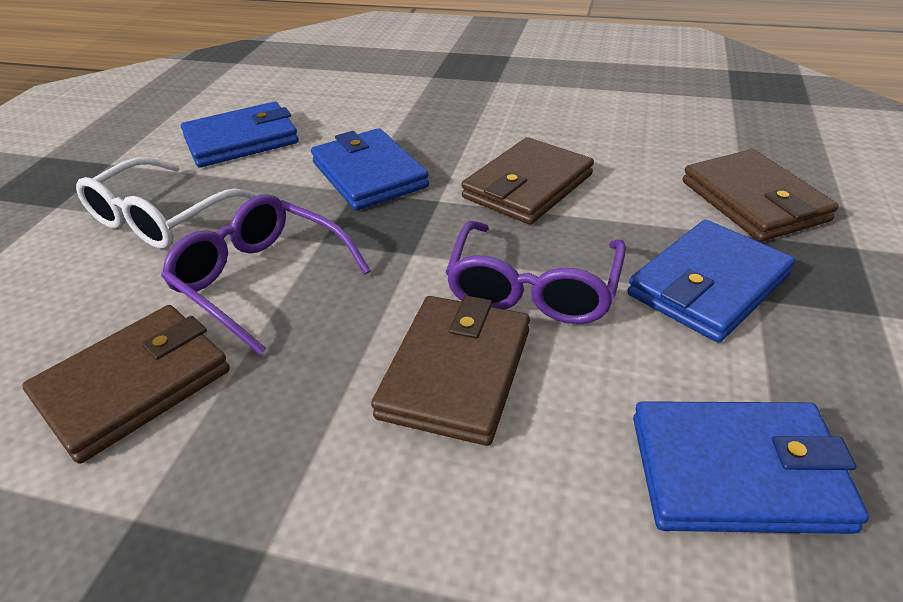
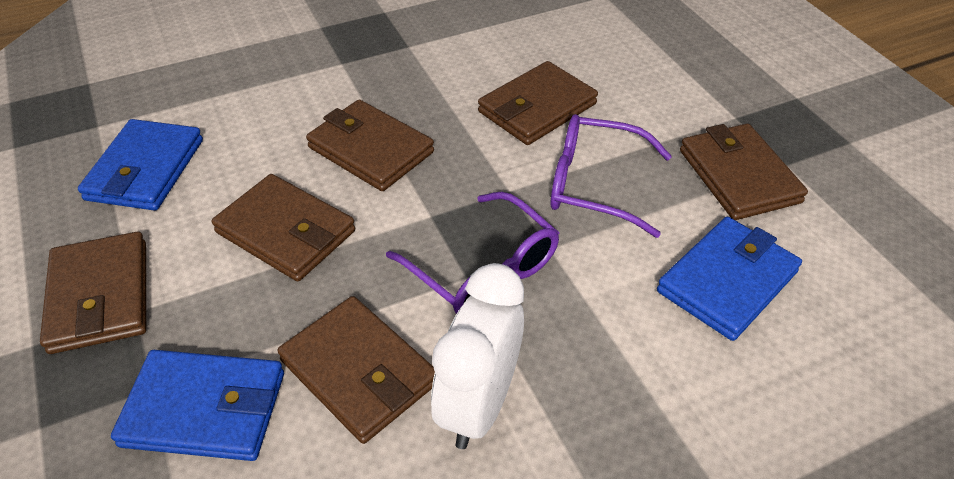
blue wallet: [181,102,299,167] [311,128,429,210] [627,220,795,343] [633,401,869,534] = 4 -> [78,119,203,211] [111,350,284,461] [657,217,802,341] = 3
brown wallet: [22,305,230,464] [371,296,530,446] [461,137,594,225] [683,149,839,242] = 4 -> [40,232,146,354] [212,174,355,282] [278,296,435,444] [306,100,434,191] [478,61,598,145] [680,124,808,220] = 6
white clock: none = 0 -> [431,263,524,449] = 1
white glasses: [76,157,259,249] = 1 -> none = 0

